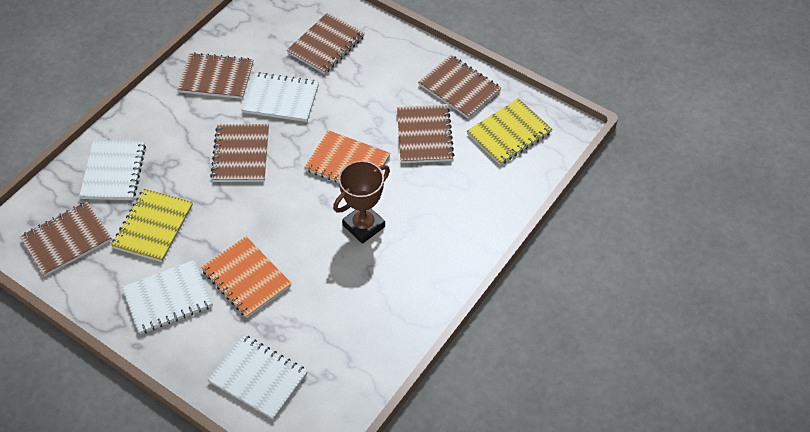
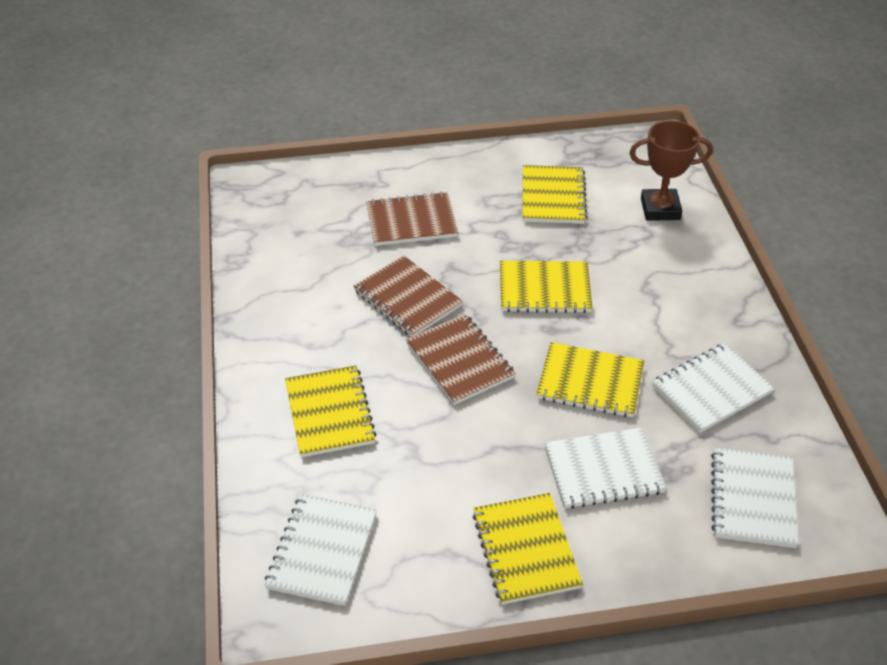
brown notebook: [20,201,112,276] [177,52,253,99] [210,124,269,182] [287,13,365,74] [397,105,454,163] [418,55,501,119] = 6 -> [354,255,463,337] [366,192,459,246] [406,314,515,405] = 3
orange notebook: [201,236,292,318] [304,130,390,183] = 2 -> none = 0
yellow notebook: [111,189,193,262] [467,98,552,165] = 2 -> [285,365,376,457] [472,493,583,605] [500,261,593,313] [522,165,587,224] [536,342,645,417] = 5

